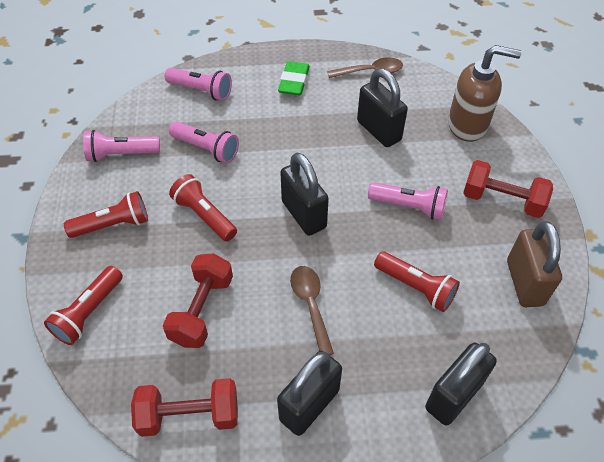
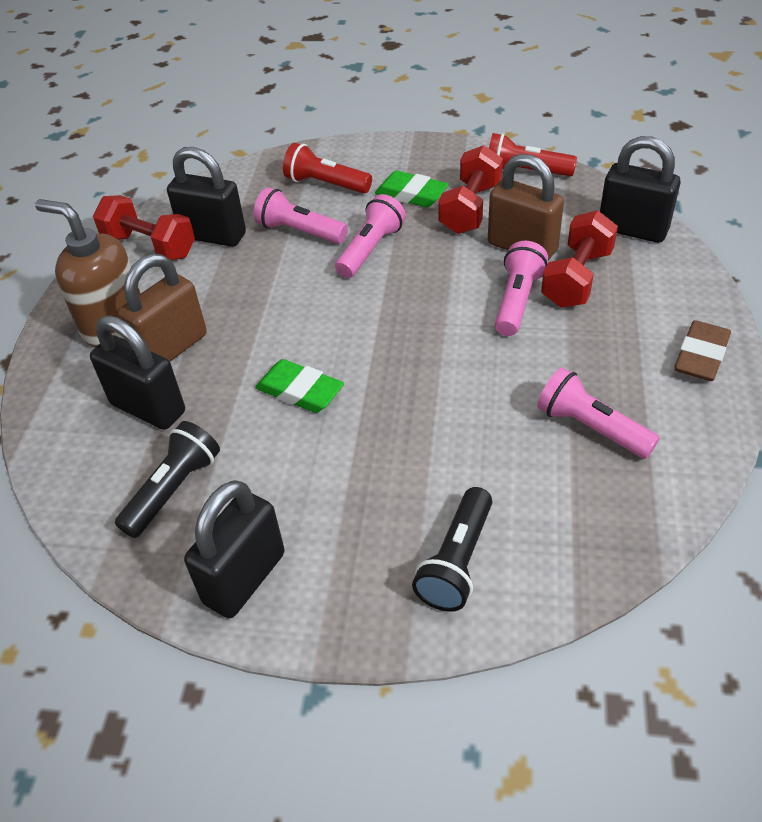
black flashlight: none = 0 -> [115,421,220,538] [412,487,492,612] = 2
brown eraser: none = 0 -> [675,320,731,381] = 1
brown padlock: [507,221,562,307] = 1 -> [118,254,207,362] [488,154,564,260] = 2
brown spoon: [290,266,334,355] [327,57,403,78] = 2 -> none = 0
green eraser: [278,61,310,95] = 1 -> [255,359,344,413] [375,171,449,207] = 2
red flashlight: [44,266,123,345] [64,191,148,238] [169,174,237,242] [374,251,460,312] = 4 -> [283,143,372,194] [489,133,577,176] = 2

